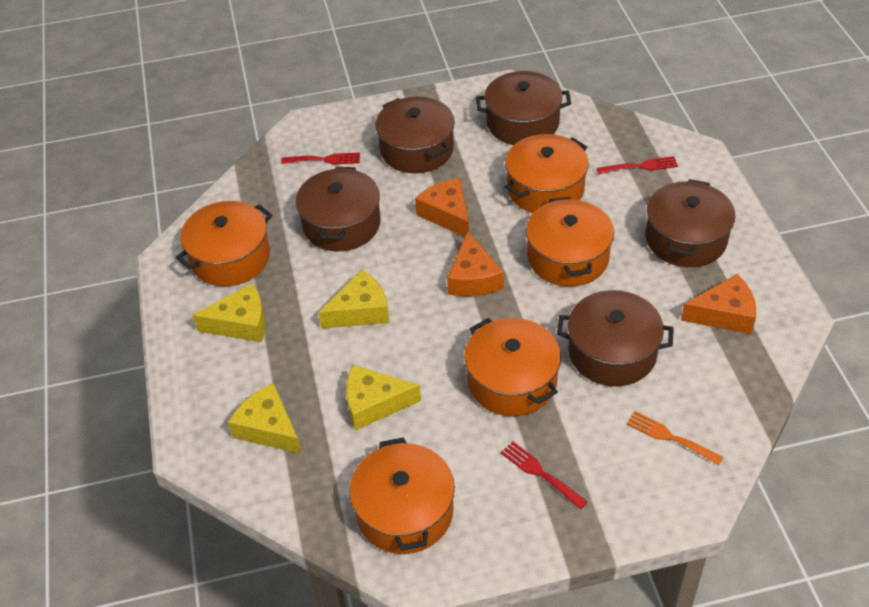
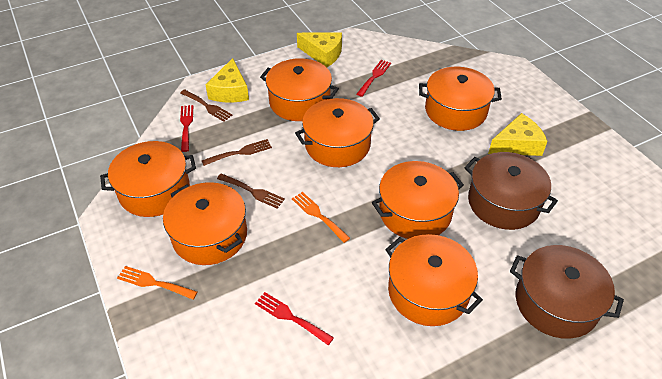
brown fork: none = 0 -> [180,89,233,122] [202,139,272,166] [217,174,285,209] = 3
brown pot: [296,167,381,251] [375,97,455,173] [476,71,571,145] [557,290,674,386] [645,179,735,267] = 5 -> [464,152,558,230] [510,245,624,339] = 2
orange cheese: [415,178,469,237] [447,231,504,297] [681,274,756,334] = 3 -> none = 0
orange fork: [626,411,724,465] = 1 -> [117,266,197,300] [292,192,350,243] = 2
orange pot: [176,201,272,286] [349,437,455,554] [464,318,561,416] [505,134,589,213] [526,197,614,287] = 5 -> [100,141,196,217] [163,182,247,265] [260,58,339,121] [295,98,380,167] [372,161,464,239] [385,234,483,326] [419,67,502,131] = 7
yellow cheese: [192,283,266,342] [228,383,302,454] [318,270,390,329] [346,365,421,430] = 4 -> [206,58,249,103] [297,32,342,67] [488,113,548,156] = 3

